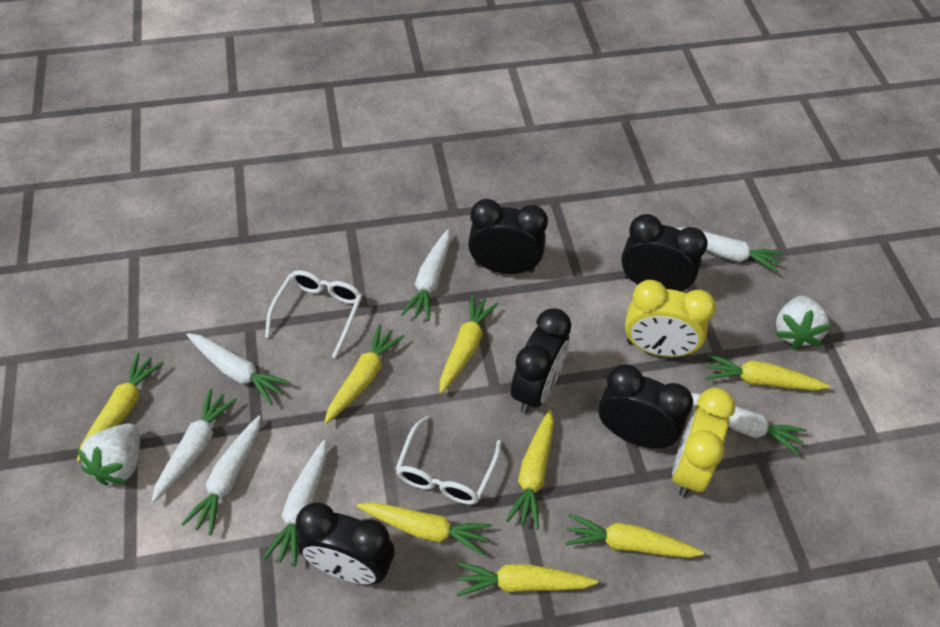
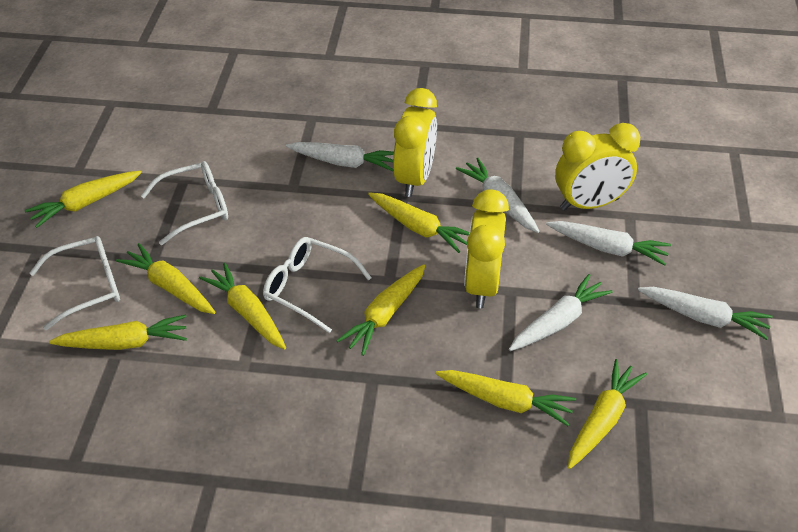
black clock: [296,502,395,584] [468,199,548,274] [511,308,571,414] [598,364,693,449] [621,214,708,292] = 5 -> none = 0
white carrot: [151,388,237,503] [182,415,261,535] [187,333,291,405] [263,440,327,566] [401,230,450,321] [676,227,784,273] [691,393,807,455] = 7 -> [286,142,394,171] [456,158,539,233] [509,274,613,351] [546,221,671,266] [638,287,773,340] = 5
white glasses: [265,270,363,358] [395,416,502,505] = 2 -> [29,236,120,330] [141,161,228,245] [263,237,372,333] = 3
white strawberry: [77,423,140,485] [775,296,831,349] = 2 -> none = 0
yellow clock: [625,280,716,357] [672,388,735,497] = 2 -> [393,88,437,197] [464,190,509,308] [555,123,640,211] = 3

